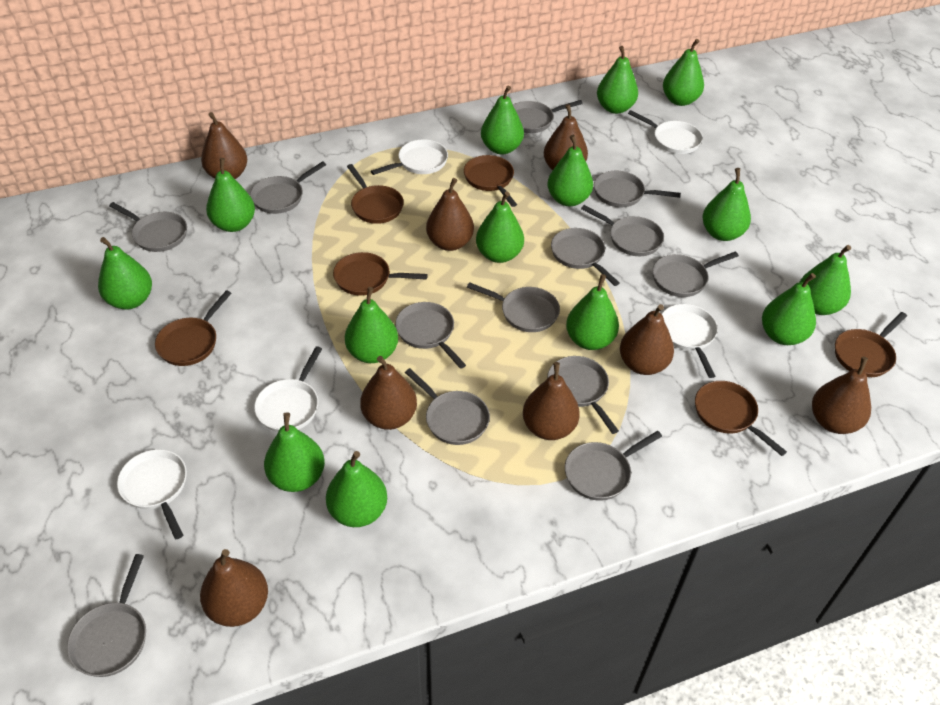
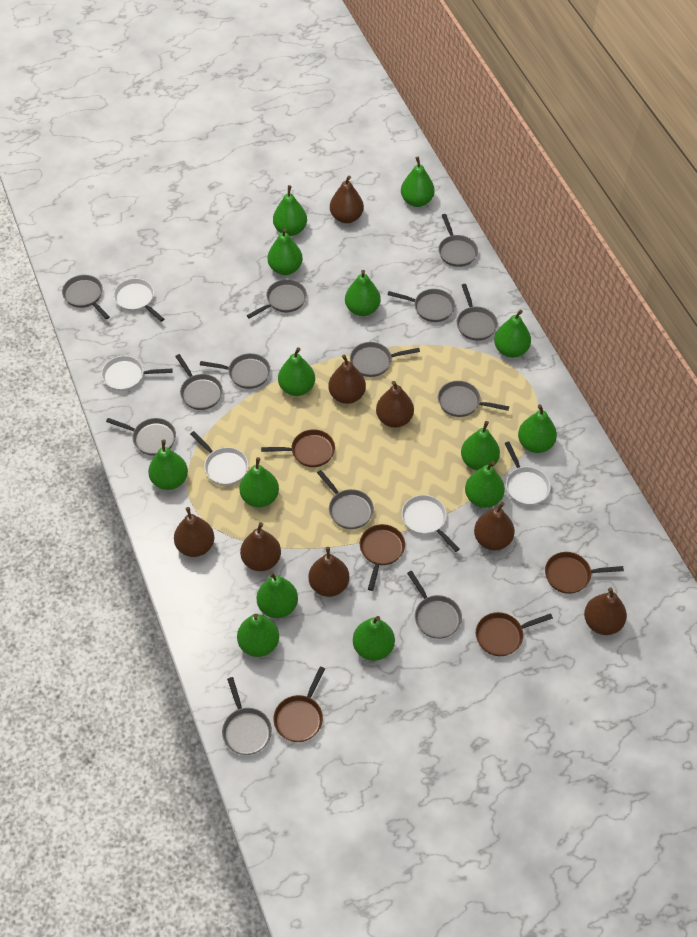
brown pan: [155,290,231,366] [333,252,428,296] [347,164,404,224] [464,155,517,207] [695,381,787,456] [835,312,907,377] = 6 -> [261,429,335,467] [273,666,325,742] [360,524,405,591] [476,612,553,656] [545,552,624,594] = 5

